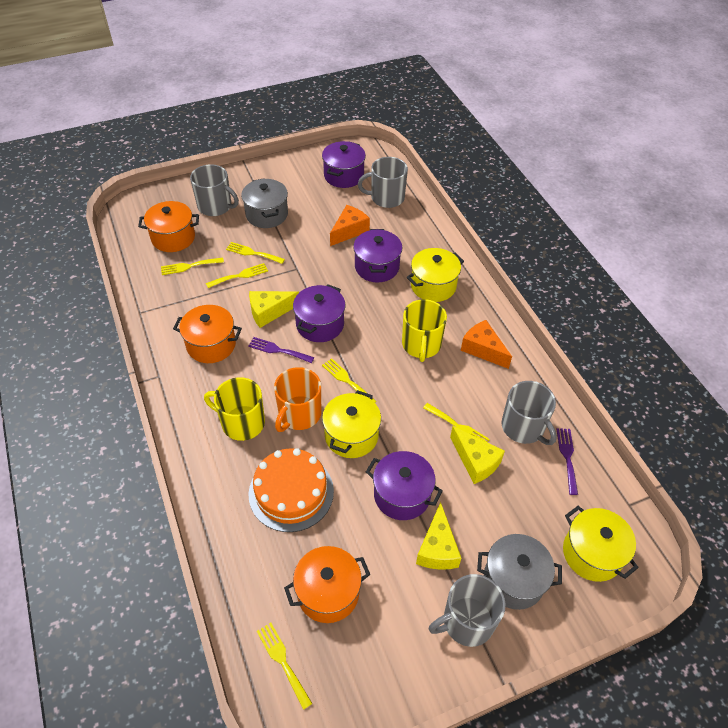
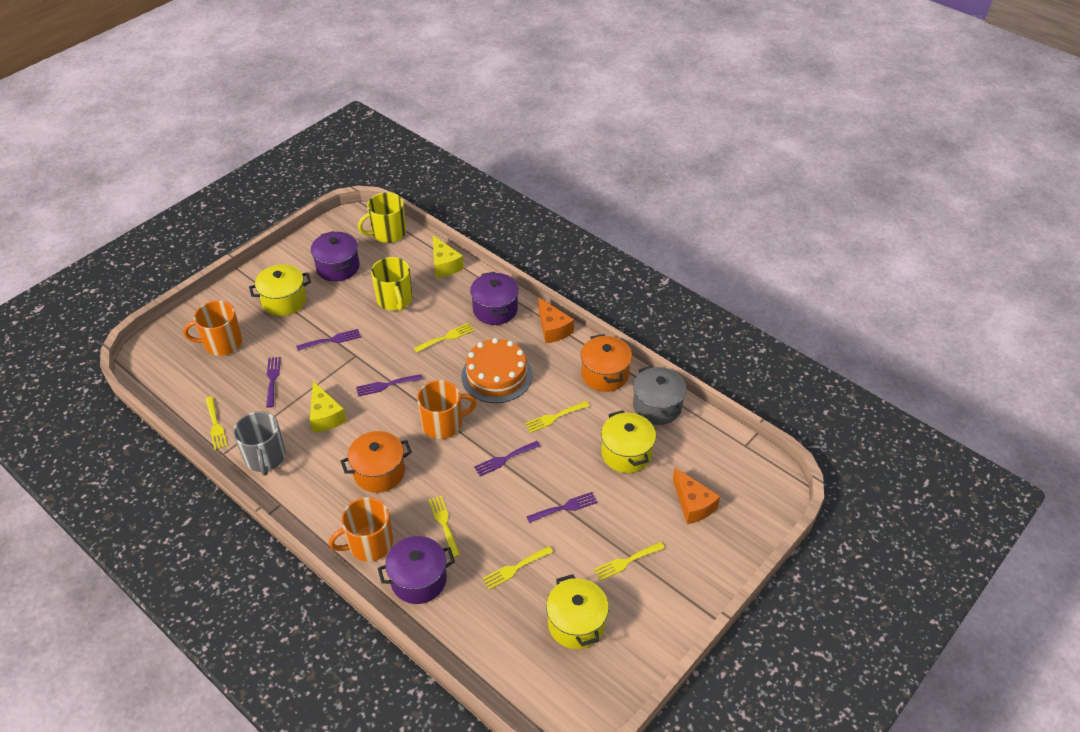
grey mug: [190,164,239,216] [358,157,408,208] [429,574,506,647] [501,381,557,445] = 4 -> [233,411,285,476] = 1
grey pot: [241,178,288,228] [477,534,562,610] = 2 -> [633,365,686,425] = 1
orange mug: [274,367,321,432] = 1 -> [183,300,243,356] [328,497,393,562] [417,380,477,439] = 3
orange pot: [138,201,199,252] [173,305,242,363] [284,546,370,623] = 3 -> [341,431,412,493] [581,334,632,392] = 2
purple fork: [248,337,314,363] [556,428,578,495] = 2 -> [266,357,281,408] [296,329,361,351] [356,374,423,397] [474,441,540,476] [526,492,597,523] = 5
purple pot: [293,284,345,342] [322,141,366,188] [353,229,402,282] [366,451,443,520] = 4 -> [311,231,360,282] [378,536,455,604] [470,272,519,325] = 3
yellow cheese: [249,291,299,328] [416,502,461,570] [450,426,505,484] = 3 -> [310,381,347,433] [433,235,464,278] = 2

